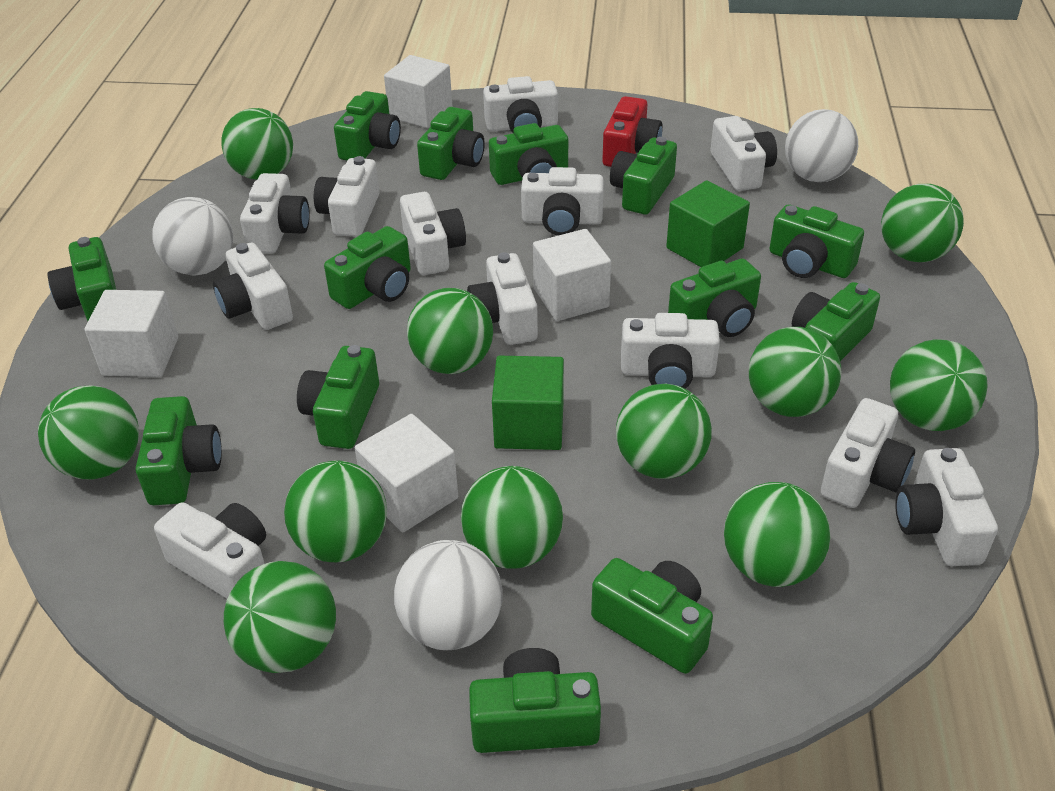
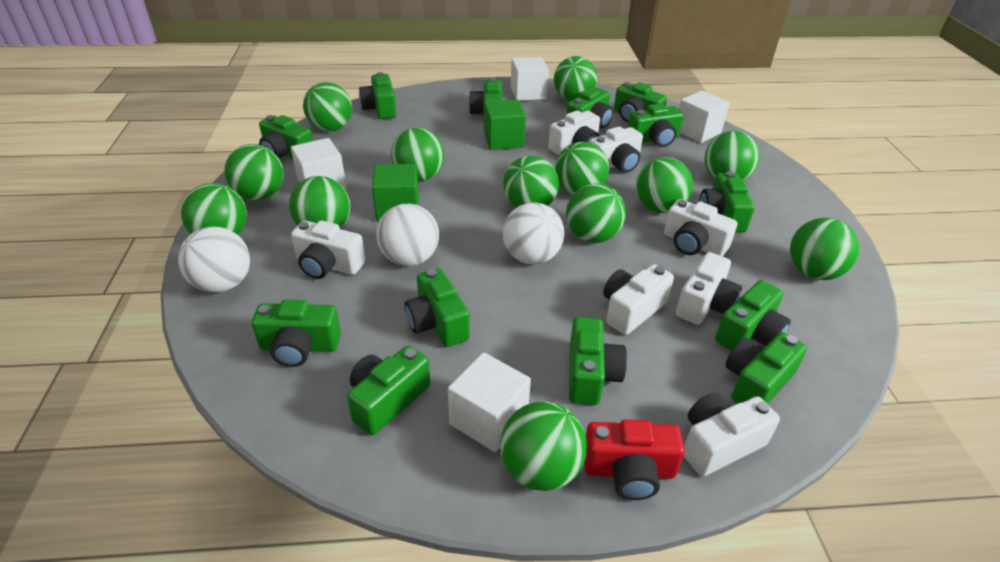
green ball: [38,385,139,479] [221,108,293,180] [224,561,336,673] [284,461,387,562] [407,288,493,374] [461,466,563,569] [616,384,712,479] [724,482,830,587] [749,327,841,417] [881,184,964,262] [890,339,988,431] = 11 -> [181,183,247,235] [224,144,284,200] [289,176,350,228] [303,82,352,131] [391,128,444,182] [500,402,587,491] [503,156,559,208] [554,56,597,101] [555,142,609,195] [566,184,626,243] [636,157,693,213] [705,131,760,180] [790,218,860,280] = 13
white camera: [154,502,266,599] [213,243,293,330] [240,173,310,253] [314,156,380,237] [400,192,466,275] [467,252,538,345] [483,76,558,133] [521,167,604,235] [621,313,720,389] [711,116,777,191] [821,398,915,508] [895,448,998,566] = 12 -> [291,221,365,279] [548,110,600,155] [589,127,643,173] [603,264,674,335] [664,199,737,256] [676,252,742,325] [684,393,780,476] = 7

